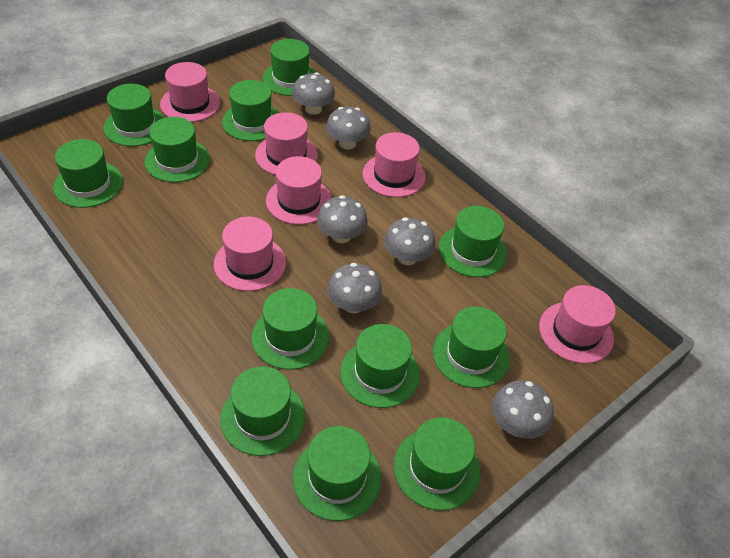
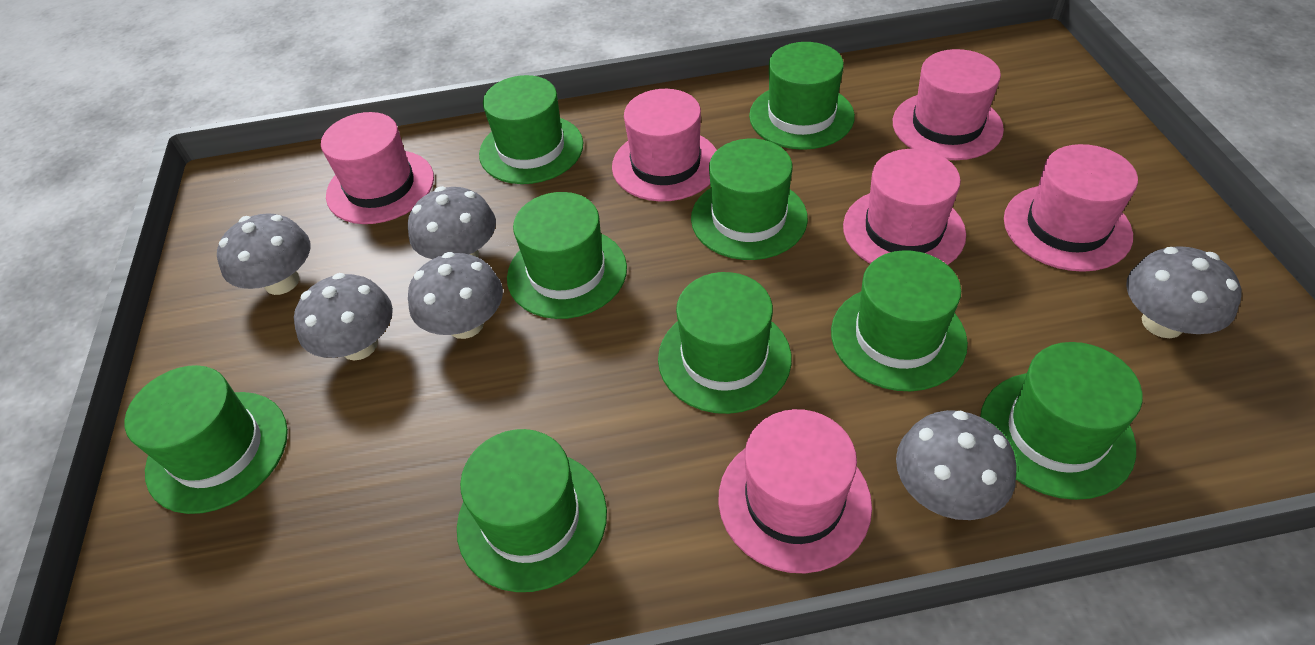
green hat: [53,139,123,208] [104,84,165,146] [145,117,210,182] [220,366,305,456] [222,80,279,141] [252,288,329,370] [262,39,316,96] [293,426,381,521] [340,324,420,408] [394,417,480,511] [433,307,510,388] [439,206,507,277] = 12 -> [124,365,288,514] [457,429,607,592] [479,75,583,184] [507,192,627,319] [658,272,792,414] [691,139,808,260] [749,42,855,150] [831,250,968,391] [980,342,1143,500] = 9

